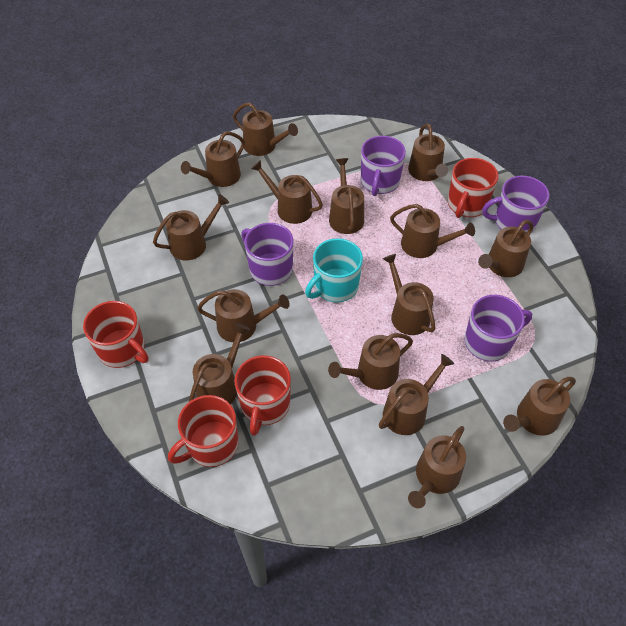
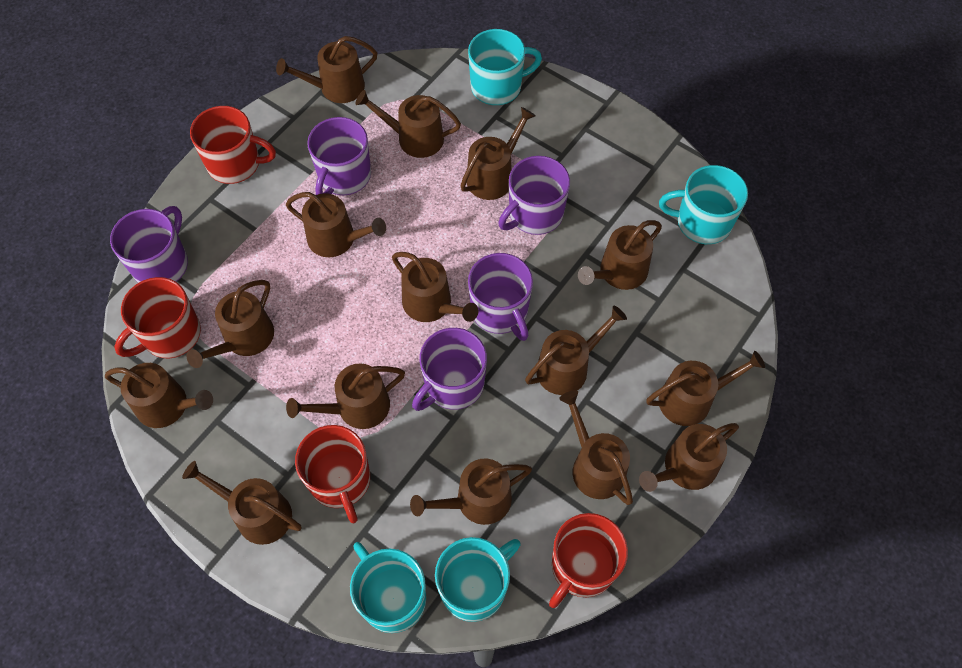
purple mug: [241,223,293,286] [361,136,406,196] [465,295,532,361] [482,176,549,233] = 4 -> [110,206,188,283] [307,117,371,195] [412,328,487,411] [468,253,533,341] [498,156,570,235] = 5
turquoise mug: [305,238,363,302] = 1 -> [350,542,426,633] [435,537,521,622] [468,29,542,105] [659,165,748,244] = 4

